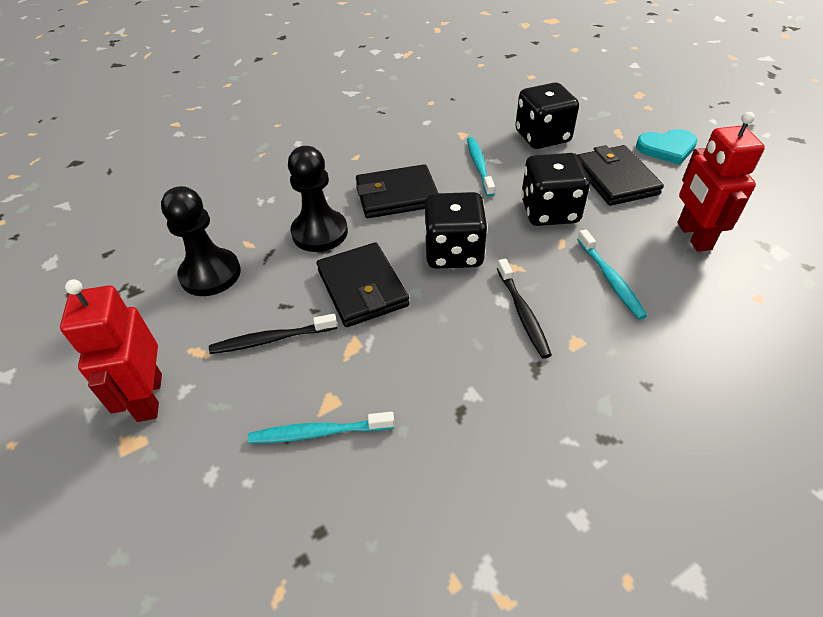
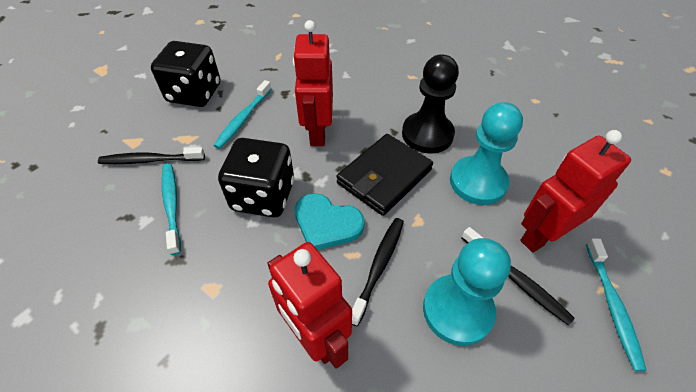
black dice: [424,192,488,269] [515,82,579,149] [521,153,590,226] = 3 -> [151,41,220,107] [218,138,294,218] = 2
black pawn: [161,186,241,296] [288,146,348,252] = 2 -> [402,54,459,153] = 1
black toothbrush: [209,314,337,354] [497,259,552,359] = 2 -> [98,147,205,164] [352,218,404,326] [462,227,575,325] = 3
black wallet: [317,242,410,327] [356,164,438,218] [578,145,664,206] = 3 -> [337,134,433,216] = 1
red robot: [60,279,162,422] [677,112,765,252] = 2 -> [267,242,352,369] [293,20,333,146] [520,130,631,253] = 3
turquoise pawn: none = 0 -> [423,238,511,346] [450,102,523,205] = 2

